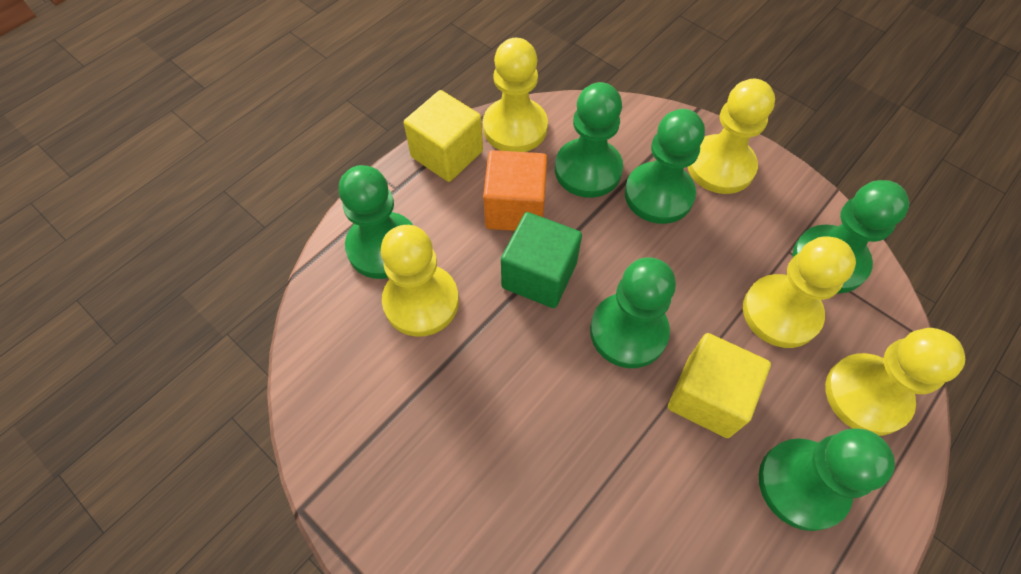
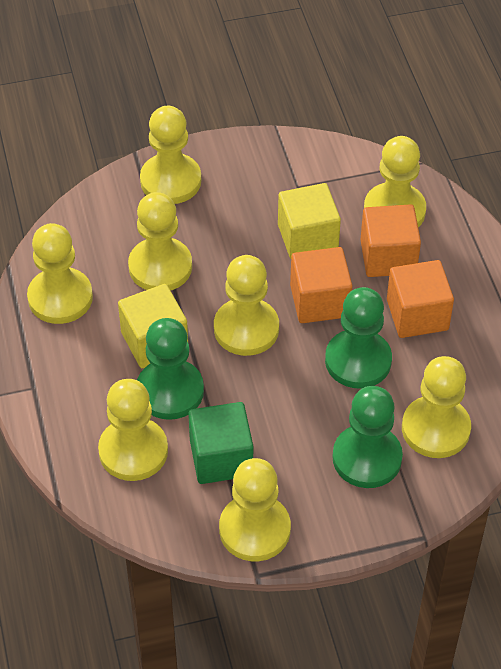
green pawn: [339,165,413,279] [555,82,623,198] [590,257,676,368] [625,109,705,224] [759,429,895,531] [792,180,909,293] = 6 -> [137,318,204,420] [325,287,392,389] [332,386,403,488] = 3
orange cube: [483,150,547,231] = 1 -> [290,247,352,323] [360,204,421,277] [387,260,454,338] = 3
yellow pawn: [381,225,459,337] [483,38,548,152] [688,79,775,194] [743,236,856,348] [825,328,965,436] = 5 -> [27,223,93,324] [98,379,168,481] [128,192,192,291] [140,106,201,204] [214,255,279,356] [219,458,291,561] [364,136,426,227] [402,356,471,458] = 8

